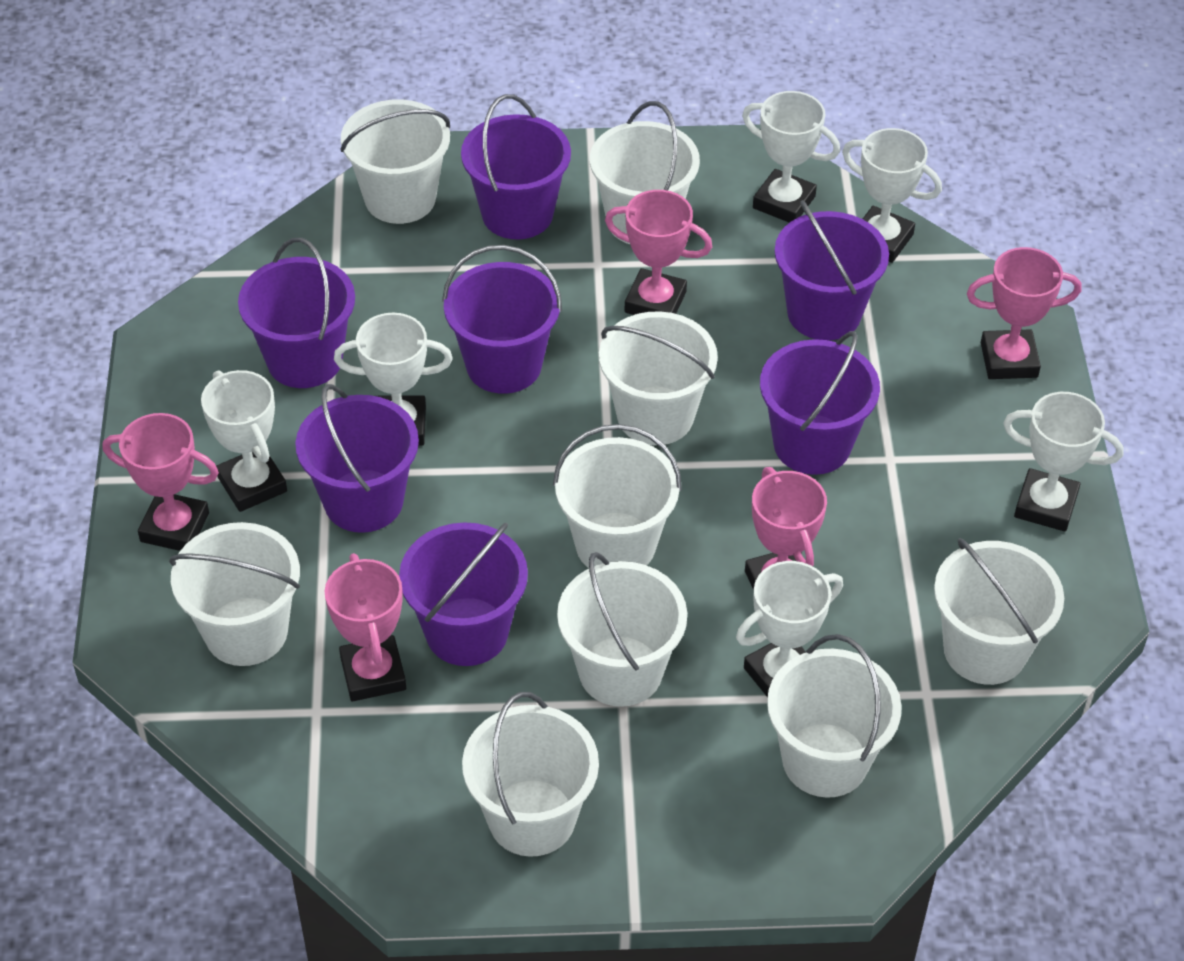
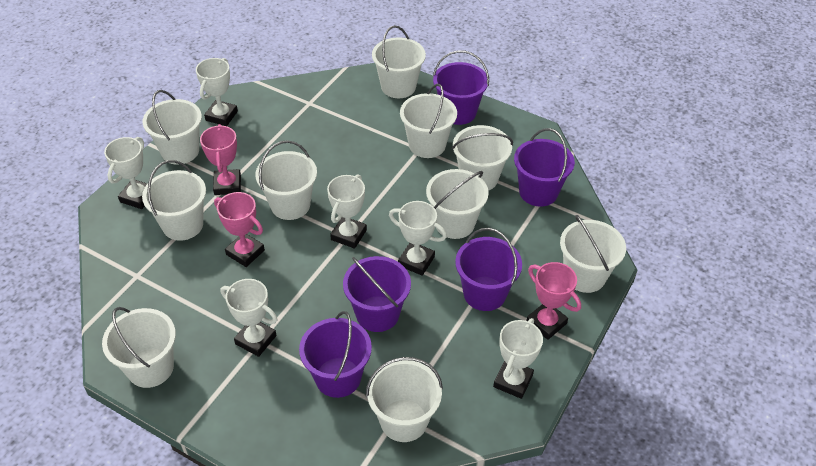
pink trophy: [103,413,219,551] [325,553,406,702] [605,190,712,315] [745,467,827,590] [967,247,1081,379] = 5 -> [200,124,241,195] [214,192,265,267] [526,262,581,340] = 3
purple bucket: [238,238,355,388] [295,384,419,533] [399,523,528,666] [442,245,562,394] [461,94,571,240] [760,331,880,475] [775,200,889,340] = 7 -> [299,311,372,398] [343,256,411,332] [433,50,489,125] [455,228,522,311] [514,128,575,207] = 5
white bucket: [169,522,300,666] [340,99,450,224] [462,692,599,857] [553,424,682,568] [557,552,687,707] [590,101,700,244] [599,311,718,445] [767,634,902,798] [934,538,1064,685] = 9 -> [102,307,176,388] [142,160,206,241] [143,90,202,165] [255,140,317,220] [366,357,443,442] [372,25,426,98] [400,84,457,158] [426,169,489,239] [452,125,513,191] [560,215,626,293] = 10

